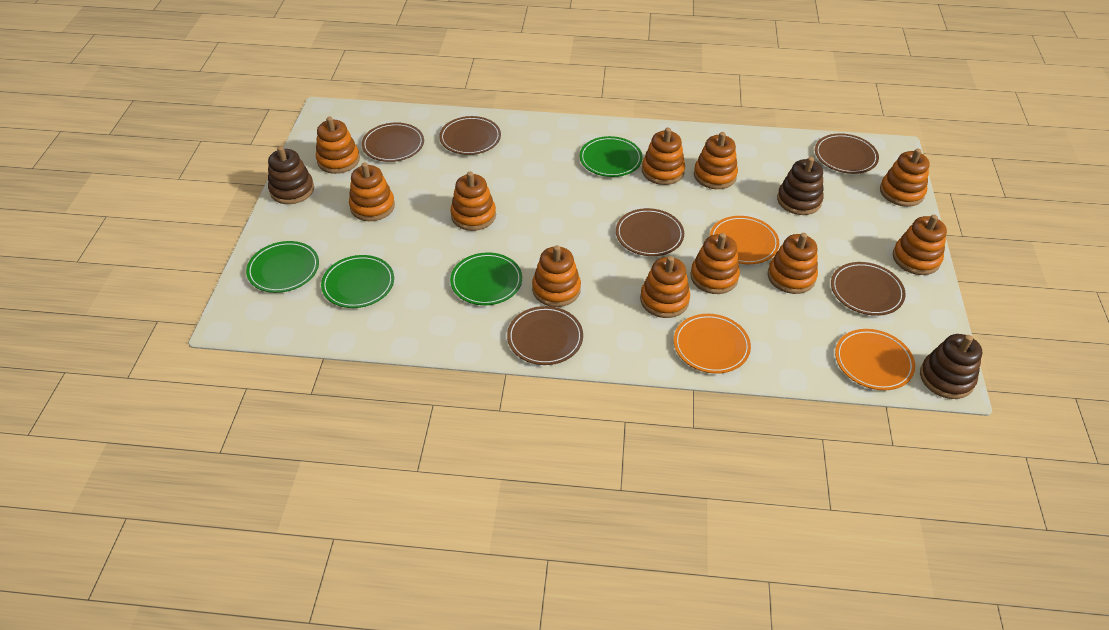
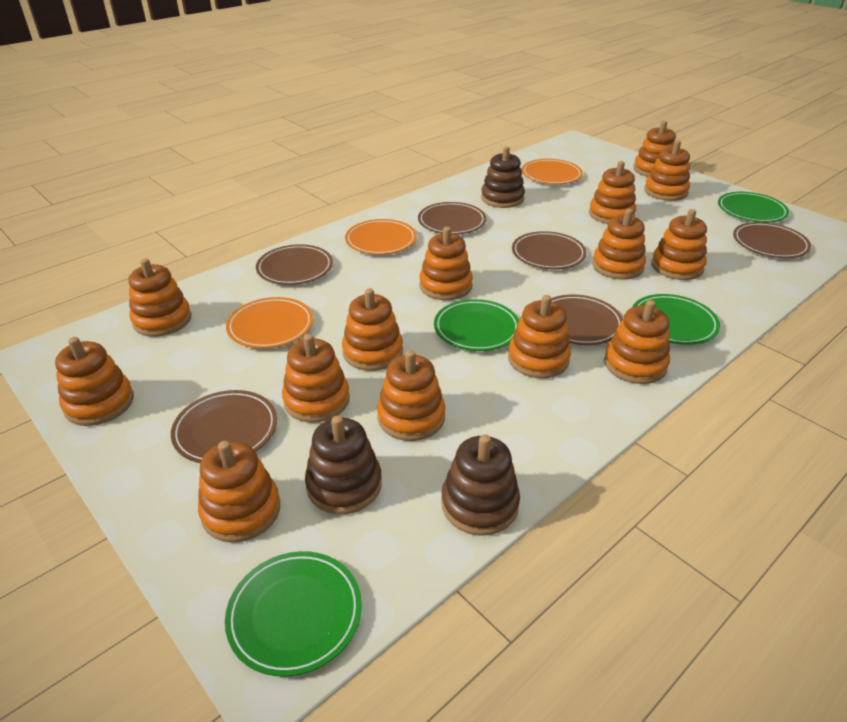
orange stacking toy: [316,117,360,174] [349,162,395,221] [450,172,496,231] [532,245,581,307] [640,256,690,318] [642,128,685,185] [690,233,740,294] [694,132,738,189] [768,233,818,294] [880,148,930,207] [893,215,947,275] = 11 -> [55,337,134,426] [129,258,191,337] [198,441,280,543] [282,334,350,423] [342,288,403,371] [377,350,445,441] [419,227,473,300] [508,295,571,378] [589,161,636,224] [592,209,646,280] [604,300,670,384] [633,121,676,177] [644,140,690,201] [651,209,707,280] = 14

